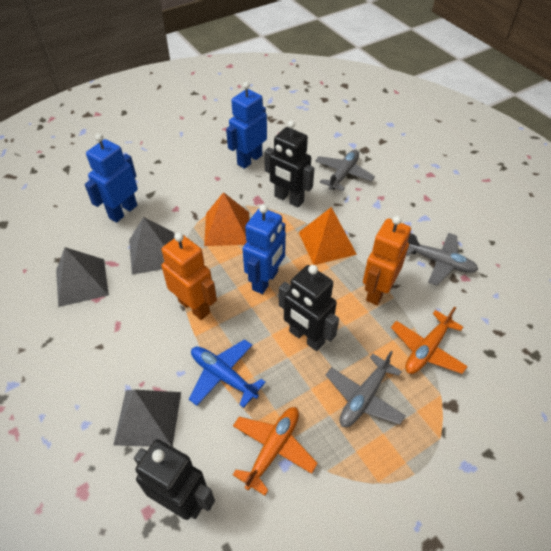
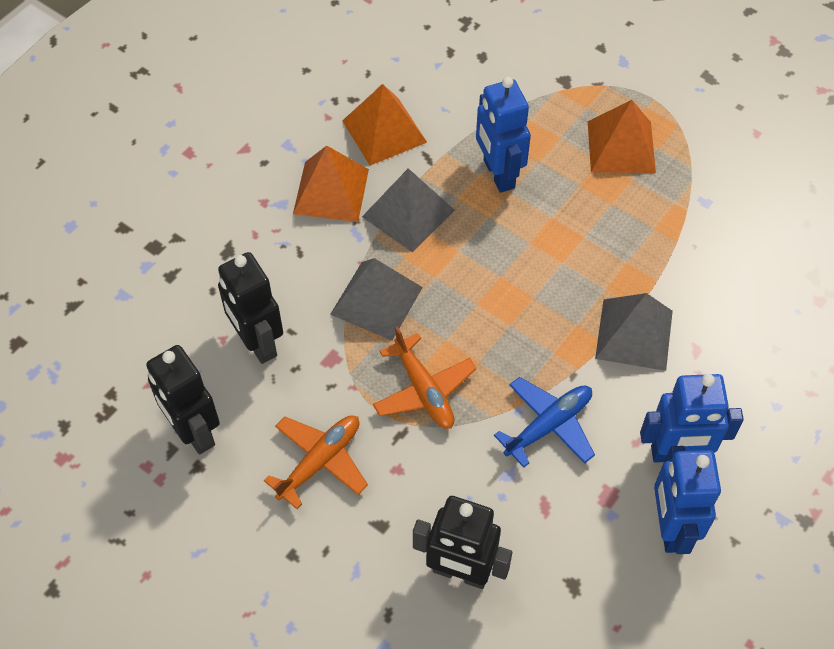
grey plane: [315,149,375,191] [326,351,406,427] [406,233,478,286] = 3 -> none = 0
orange pyramid: [204,192,249,246] [298,207,357,265] = 2 -> [293,146,369,222] [342,84,427,165] [588,100,656,173] = 3
orange robot: [161,232,217,320] [363,216,411,305] = 2 -> none = 0

